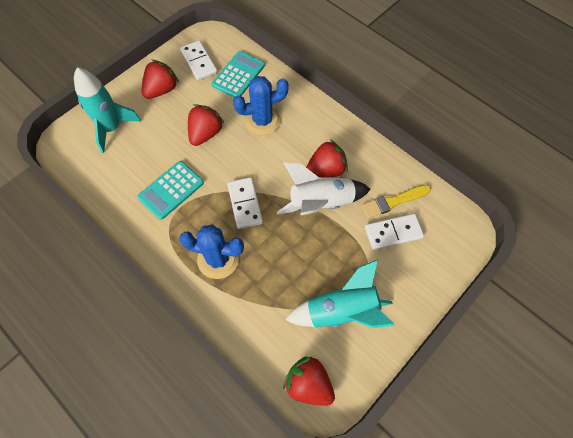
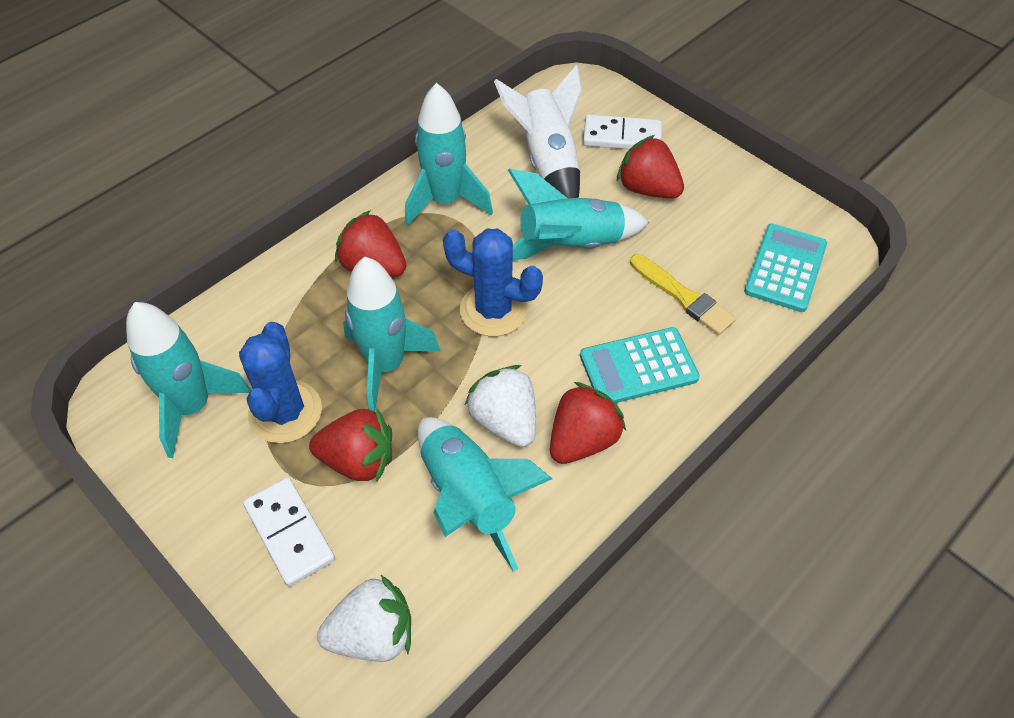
turquoise rocket: [74,67,141,153] [285,260,395,328] = 2 -> [126,302,251,458] [343,257,441,412] [405,83,493,226] [418,417,553,572] [508,169,649,260] = 5
white domino: [180,40,217,81] [227,177,263,229] [365,213,424,250] = 3 -> [243,477,335,587] [583,114,662,149] = 2
white strawberry: none = 0 -> [317,575,411,662] [465,365,536,447] = 2

